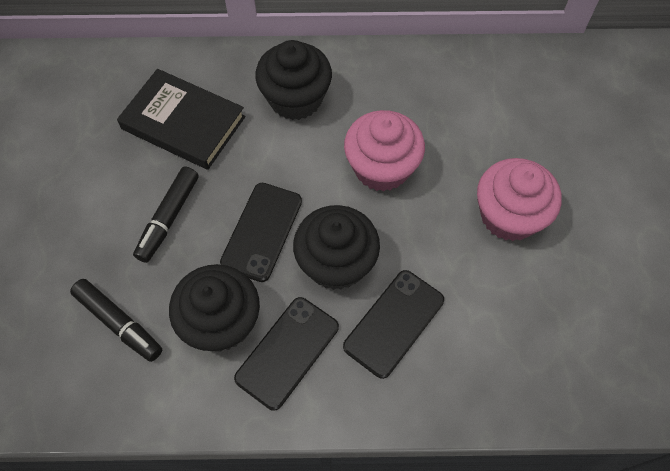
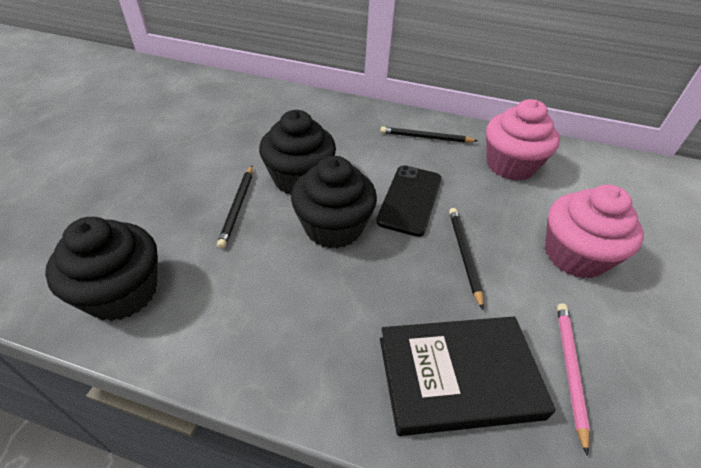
black marker: [70,279,162,362] [133,166,199,263] = 2 -> none = 0
black pencil: none = 0 -> [217,166,253,249] [380,126,478,143] [449,208,484,310] = 3
black phone: [220,183,302,282] [234,297,339,411] [343,270,444,379] = 3 -> [376,165,442,237] = 1
pink pencil: none = 0 -> [557,303,590,456] = 1

